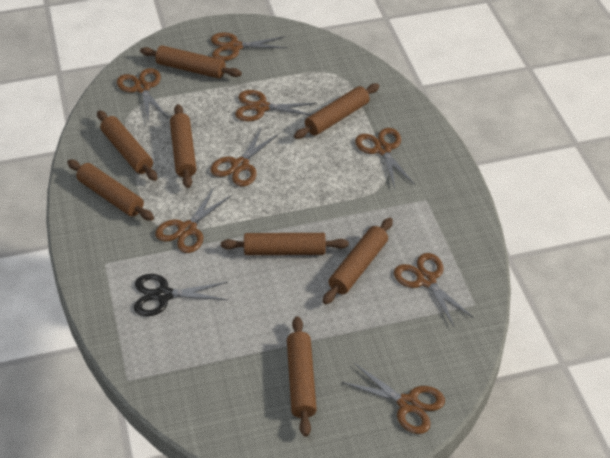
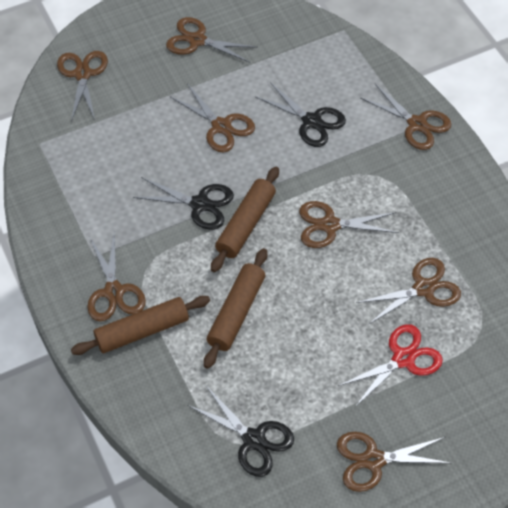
black scissors: [134,274,228,316] = 1 -> [133,177,234,230] [187,386,294,477] [256,82,346,147] = 3
brown rolling pin: [67,160,154,221] [97,110,158,181] [140,45,242,79] [170,104,196,188] [221,233,349,255] [287,316,317,437] [294,83,379,139] [323,218,393,304] = 8 -> [71,296,210,355] [204,248,267,369] [211,167,279,272] = 3
red scissors: none = 0 -> [338,324,443,407] = 1

